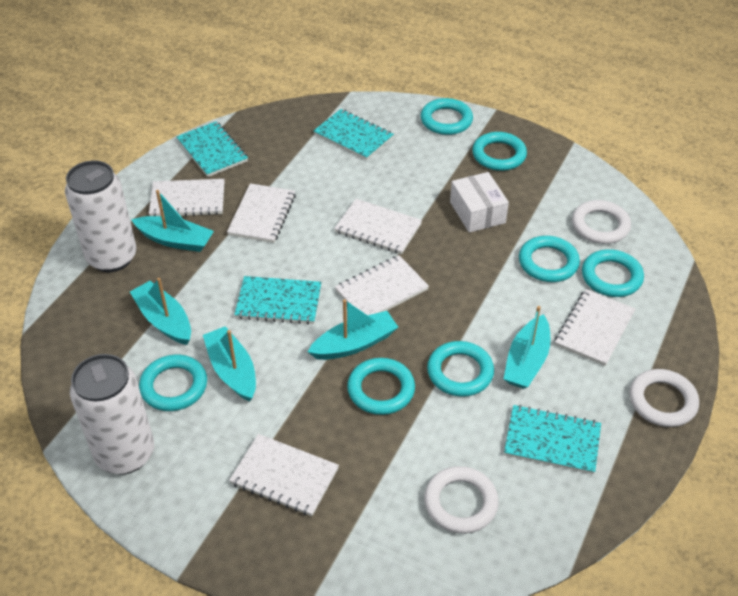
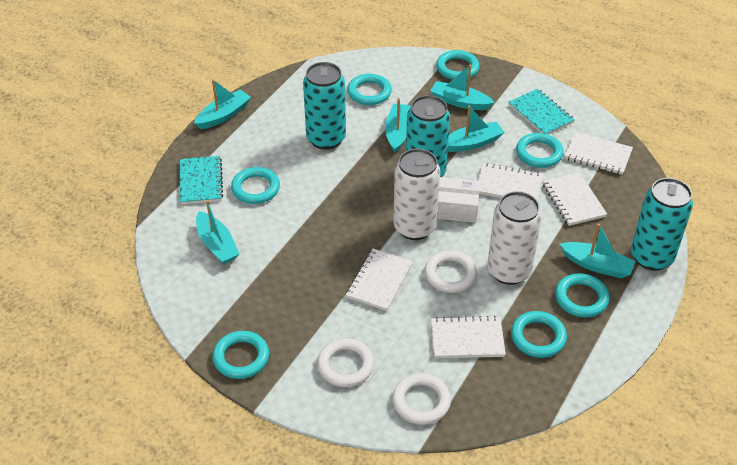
turquoise boat: [130,278,191,345] [131,190,214,252] [203,326,256,402] [308,299,398,360] [504,306,550,389] = 5 -> [194,79,251,129] [196,200,239,264] [385,98,411,153] [430,65,495,110] [448,106,504,152] [560,223,636,278] = 6
turquoise can: none = 0 -> [303,62,346,150] [406,95,450,177] [631,178,693,271] = 3
turquoise notebook: [176,121,248,177] [234,276,322,325] [313,109,394,160] [504,405,601,474] = 4 -> [180,156,223,204] [509,89,575,134] = 2
white notebook: [149,179,225,216] [227,183,296,243] [229,434,339,516] [334,199,422,254] [335,255,429,315] [555,289,636,366] = 6 -> [346,249,413,311] [431,316,506,358] [478,163,543,200] [543,172,607,226] [564,132,633,175] = 5

